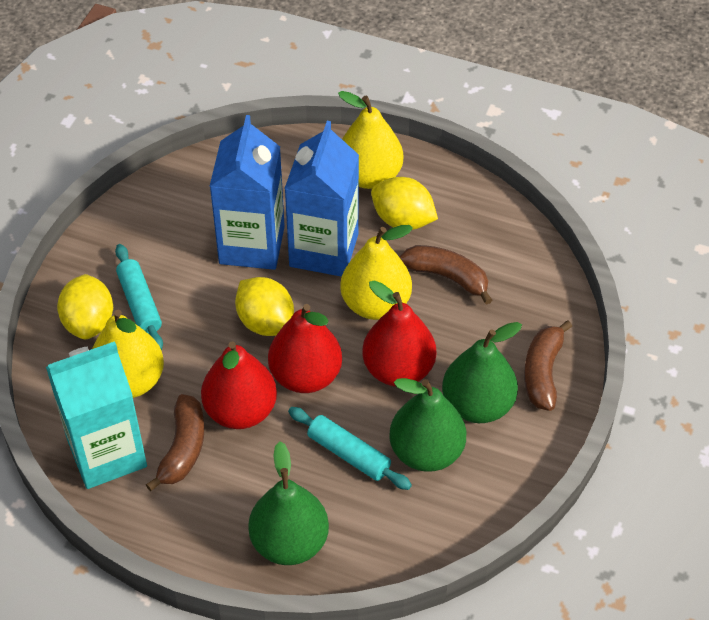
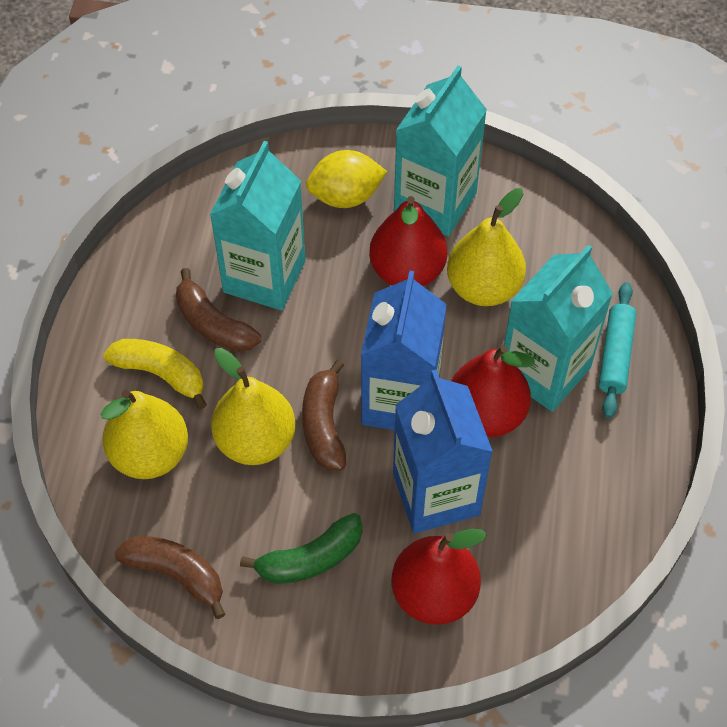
green banana: none = 0 -> [240,513,363,584] = 1
green pear: [248,441,329,565] [389,378,466,472] [442,322,522,423] = 3 -> none = 0
turquoise carton: [46,341,147,489] = 1 -> [210,141,306,310] [394,65,487,236] [504,245,613,412] = 3
turquoise rolling pin: [115,244,163,350] [288,407,412,490] = 2 -> [599,282,636,419] = 1
yellow banana: none = 0 -> [103,339,207,410] = 1
yellow lemon: [57,274,113,339] [235,277,294,336] [371,177,438,230] = 3 -> [306,150,387,208] = 1

